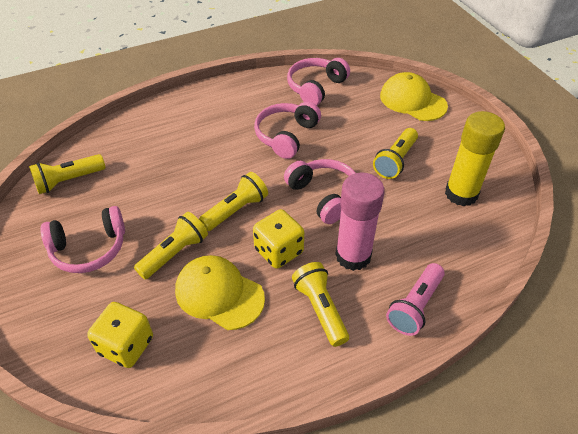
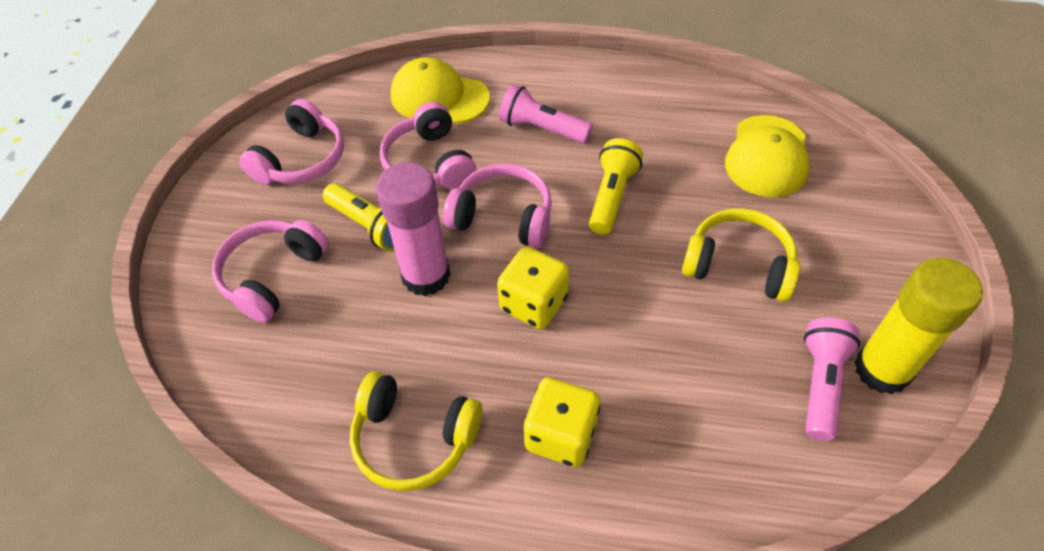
pink flashlight: [386,263,445,336] = 1 -> [499,84,593,144] [804,317,861,441] = 2
yellow flashlight: [29,154,106,194] [134,212,208,279] [199,172,268,231] [292,262,349,347] [373,128,418,179] = 5 -> [323,183,395,251] [589,138,643,235] = 2
yellow headphones: none = 0 -> [350,371,483,491] [682,208,800,302] = 2

